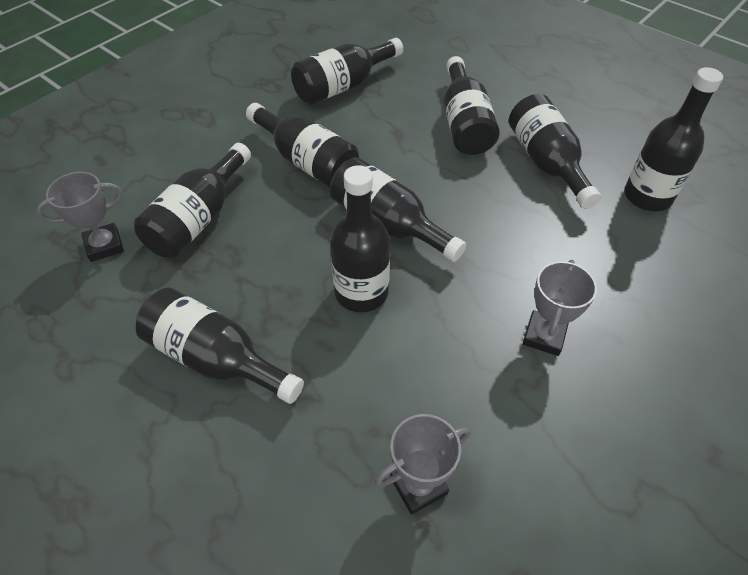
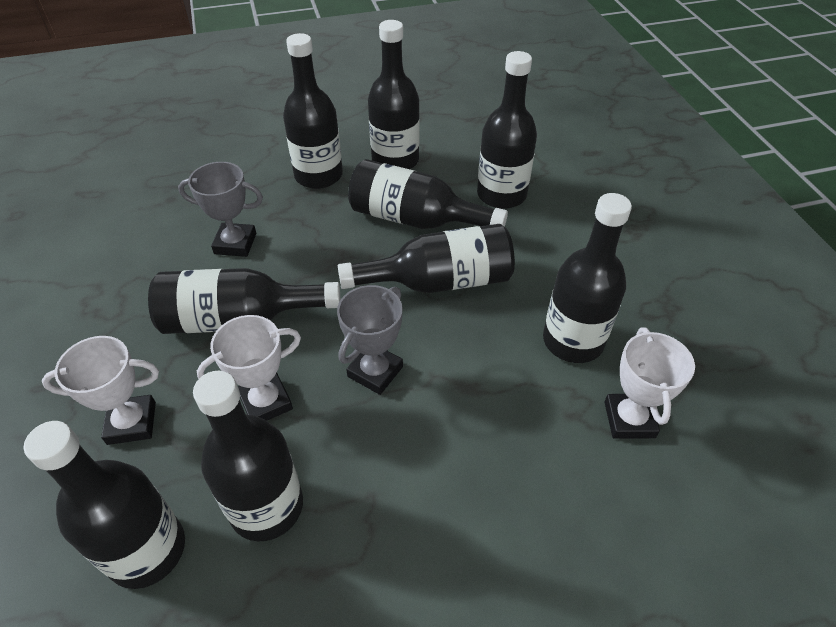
grey trophy: [36,172,124,262] [375,414,471,515] [523,260,597,356] = 3 -> [178,162,263,257] [337,285,403,395] = 2
white trophy: none = 0 -> [42,336,159,445] [197,315,301,421] [604,327,695,439] = 3

